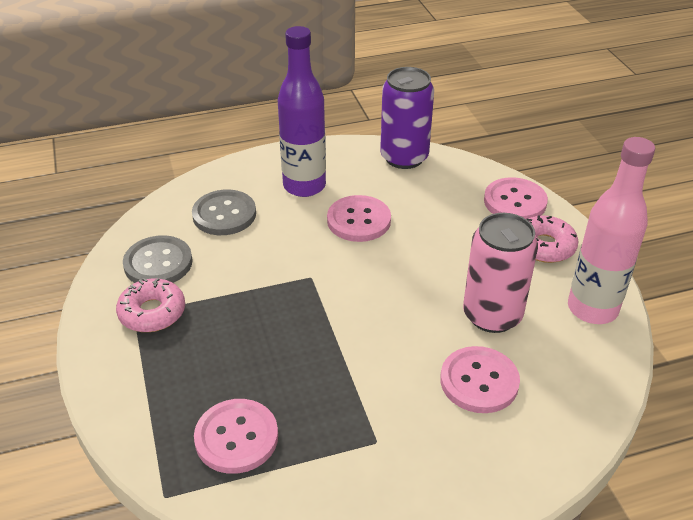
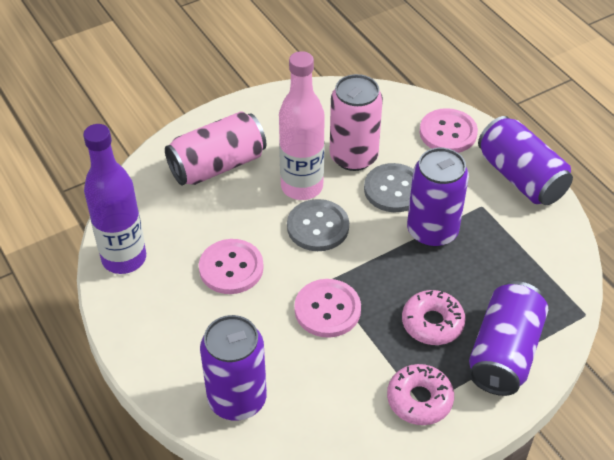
pink button: [194,399,278,474] [327,195,391,242] [440,346,520,413] [484,177,548,219] = 4 -> [199,239,264,294] [294,279,361,338] [420,108,478,153] = 3
pink can: [463,213,538,333] = 1 -> [165,111,266,186] [330,74,383,171] = 2
purple can: [380,67,434,169] = 1 -> [200,315,267,421] [407,148,469,247] [469,281,548,396] [478,116,573,205] = 4

